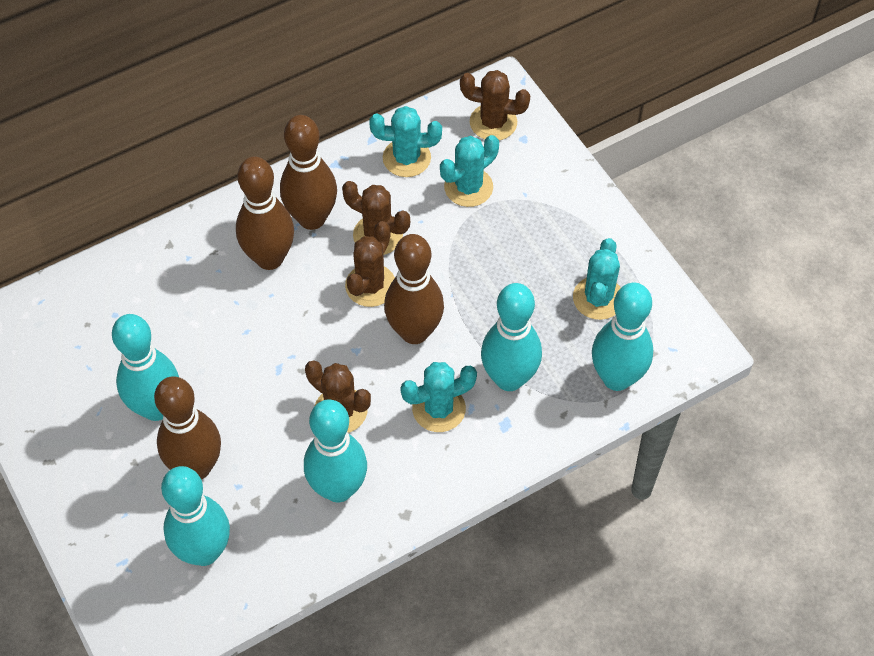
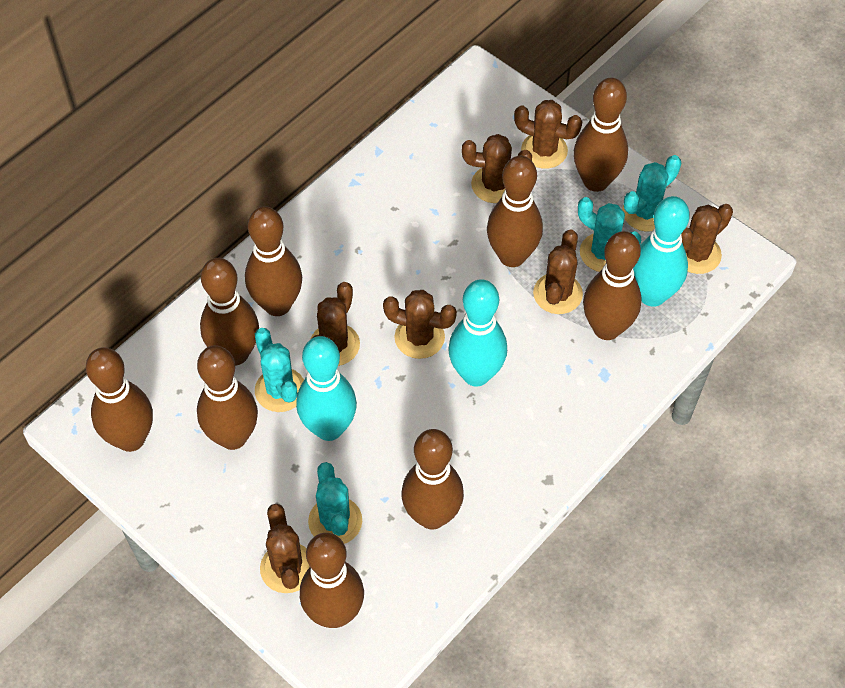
brown bowling pin: [154,376,221,479] [236,156,294,270] [280,115,337,230] [384,234,444,344] = 4 -> [86,347,153,452] [197,345,258,450] [200,258,259,366] [245,206,302,316] [300,533,364,628] [401,429,464,530] [487,156,543,267] [574,78,628,192] [583,231,642,340] = 9
brown cactus: [305,360,371,433] [342,181,410,255] [345,221,395,307] [460,70,531,140] = 4 -> [260,504,310,593] [310,282,360,366] [383,290,457,359] [462,134,532,203] [514,100,582,169] [533,229,583,314] [681,204,733,274] = 7
turquoise bowling pin: [112,314,179,421] [161,466,230,566] [304,399,367,502] [481,283,542,391] [592,283,653,391] = 5 -> [296,336,357,441] [448,279,507,387] [633,196,690,307] = 3

